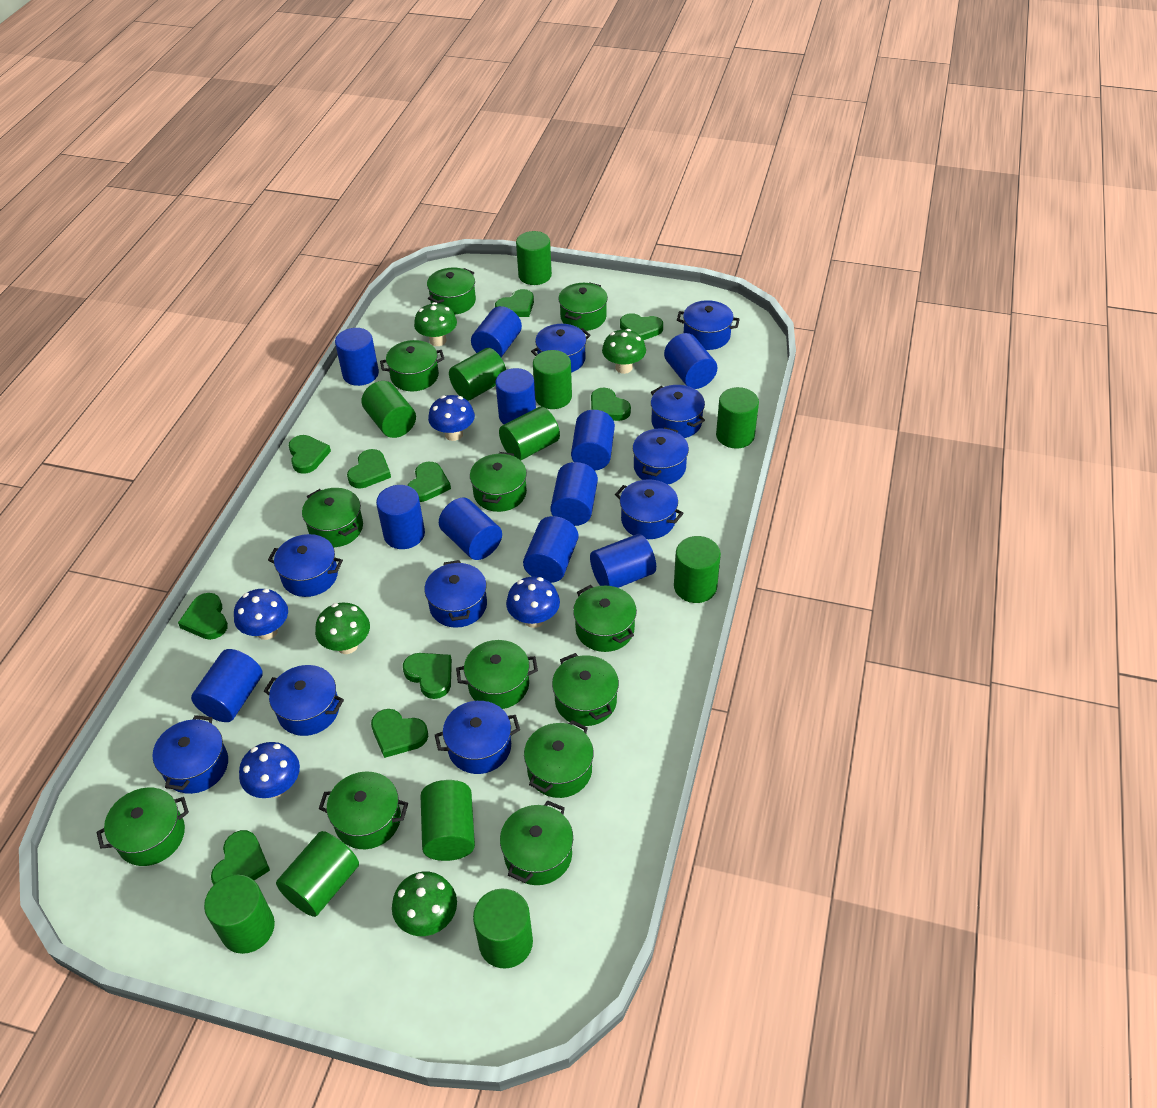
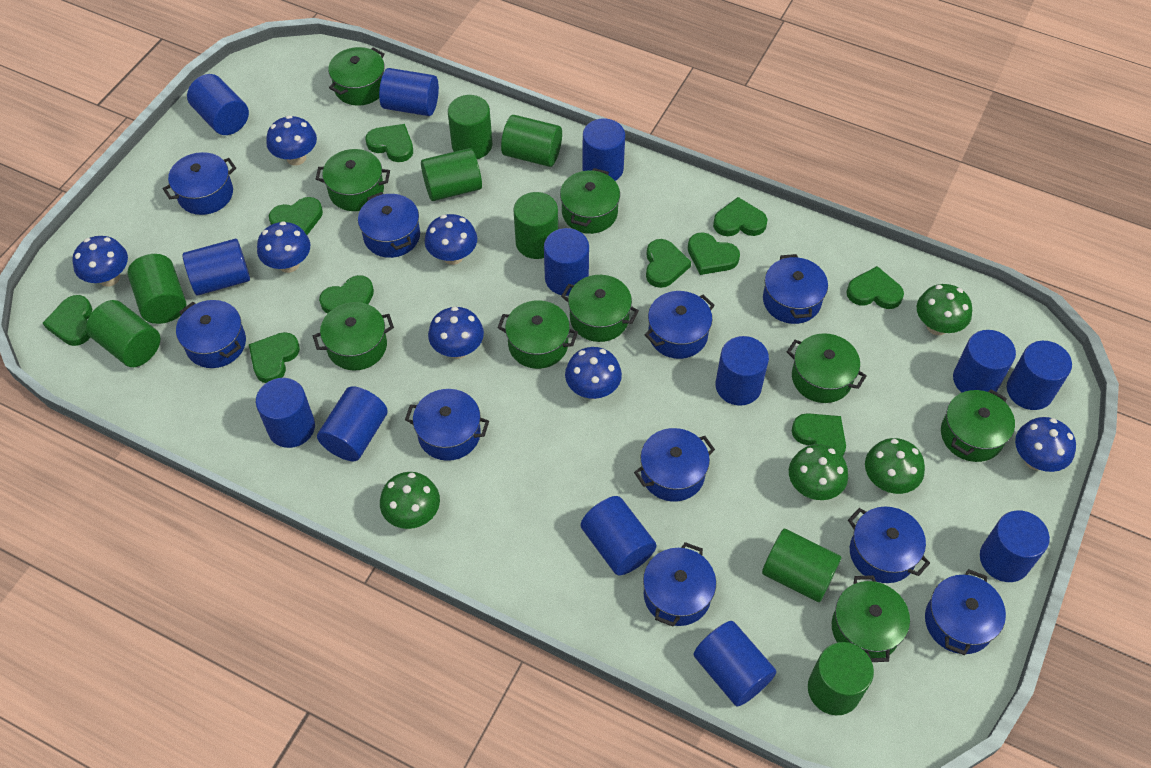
blue cylinder: [191,649,263,722] [335,328,379,386] [376,485,425,549] [439,497,502,560] [471,306,522,357] [495,368,536,424] [523,516,578,583] [550,462,598,526] [571,410,615,470] [590,534,656,588] [664,333,717,389] = 11 -> [183,239,250,296] [187,74,249,135] [256,378,315,448] [317,386,388,461] [379,68,439,116] [544,228,589,296] [581,496,656,576] [582,119,625,181] [693,621,776,706] [716,336,769,406] [953,330,1016,393] [980,510,1050,582] [1007,341,1072,410] = 13
blue mushroom: [234,589,288,640] [239,742,300,798] [428,395,475,441] [506,577,560,628] = 4 -> [72,236,128,287] [257,221,310,273] [266,115,317,166] [425,214,477,265] [428,307,484,359] [565,347,622,399] [1015,417,1076,472] = 7
green cylinder: [204,875,275,954] [276,831,359,917] [361,381,416,438] [421,780,475,861] [449,348,506,401] [473,889,533,969] [499,406,560,461] [516,231,552,285] [533,350,572,409] [674,536,721,603] [716,387,759,449] = 11 -> [86,300,160,367] [127,254,186,324] [421,148,482,201] [448,95,492,159] [501,115,562,167] [513,192,558,259] [762,529,841,602] [808,642,874,715] = 8
green pot: [96,787,189,866] [302,488,363,547] [319,772,408,849] [380,340,444,391] [427,267,476,315] [456,640,538,709] [470,452,527,512] [500,801,573,885] [524,720,594,798] [552,653,619,726] [558,282,608,331] [573,585,637,652] = 12 -> [313,302,394,370] [316,149,390,211] [328,47,385,106] [497,300,578,369] [560,168,620,234] [561,275,639,342] [787,333,867,403] [832,575,910,662] [941,389,1015,462] = 9

